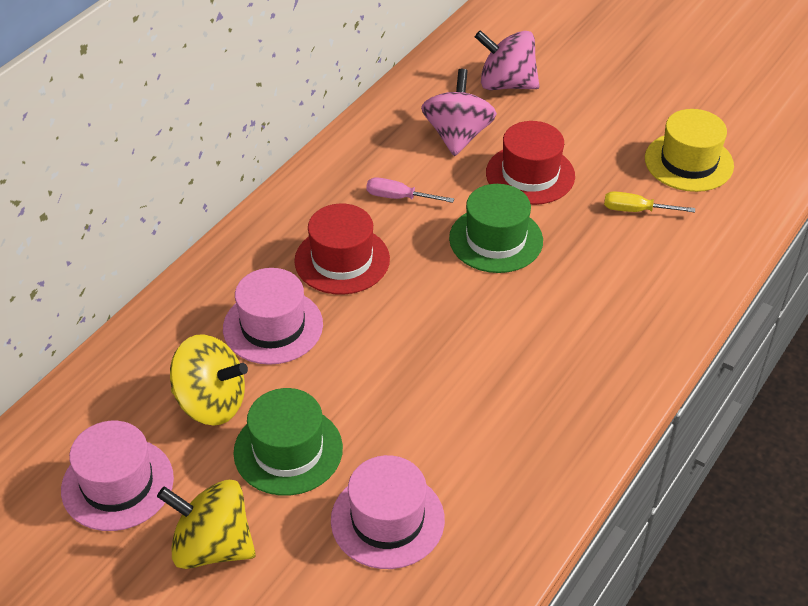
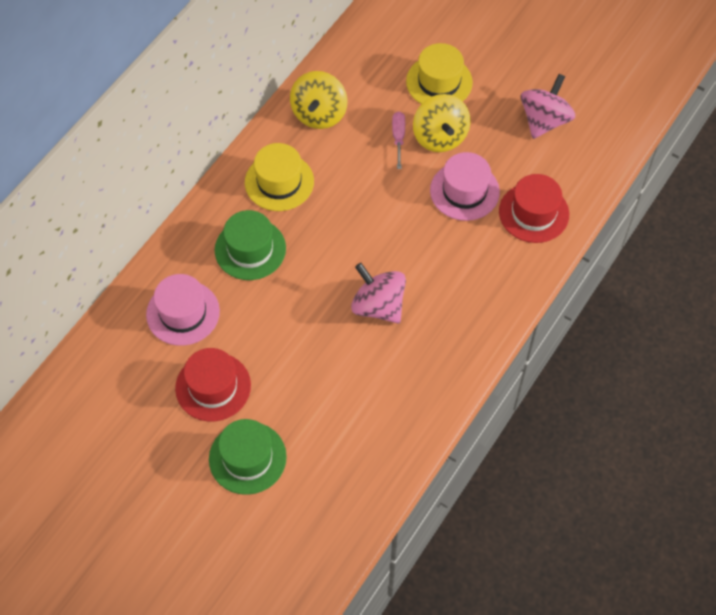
pink hat: [61,421,174,531] [223,268,323,365] [331,455,445,569] = 3 -> [146,274,220,346] [430,152,500,221] = 2
yellow hat: [645,109,734,192] = 1 -> [245,143,314,211] [406,43,473,104] = 2
yellow screwdriver: [604,191,695,212] = 1 -> none = 0

